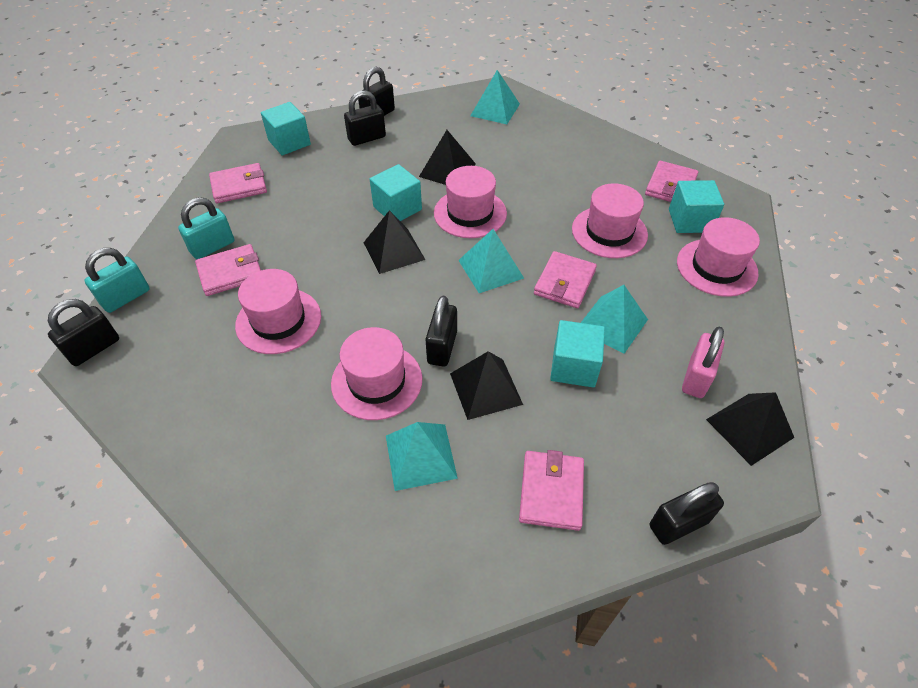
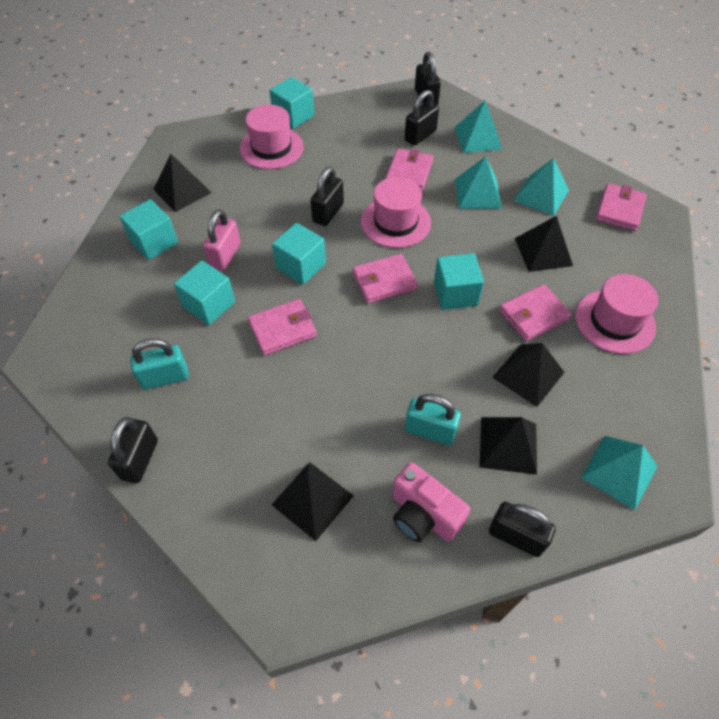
black pyramid: [364,210,425,274] [419,130,476,185] [450,351,523,420] [706,392,794,466] = 4 -> [153,154,212,212] [272,462,354,541] [479,417,537,475] [492,343,565,407] [515,216,573,272] = 5
pink camera: none = 0 -> [392,462,470,542] = 1
pink hat: [235,269,321,354] [331,327,422,420] [434,166,507,238] [572,183,648,258] [677,217,760,297] = 5 -> [240,105,304,169] [361,177,431,248] [575,274,658,354] = 3
turquoise cube: [261,102,311,155] [370,164,422,221] [550,320,605,388] [669,180,724,233] = 4 -> [119,199,178,260] [174,260,235,325] [269,77,314,129] [272,223,326,285] [434,253,484,310] = 5

